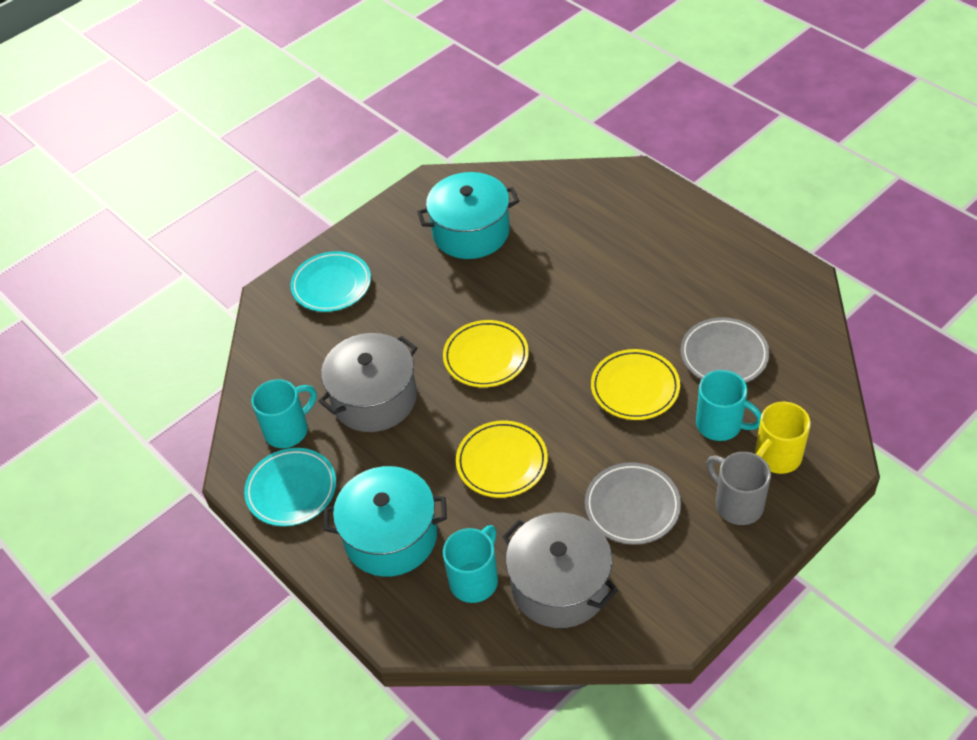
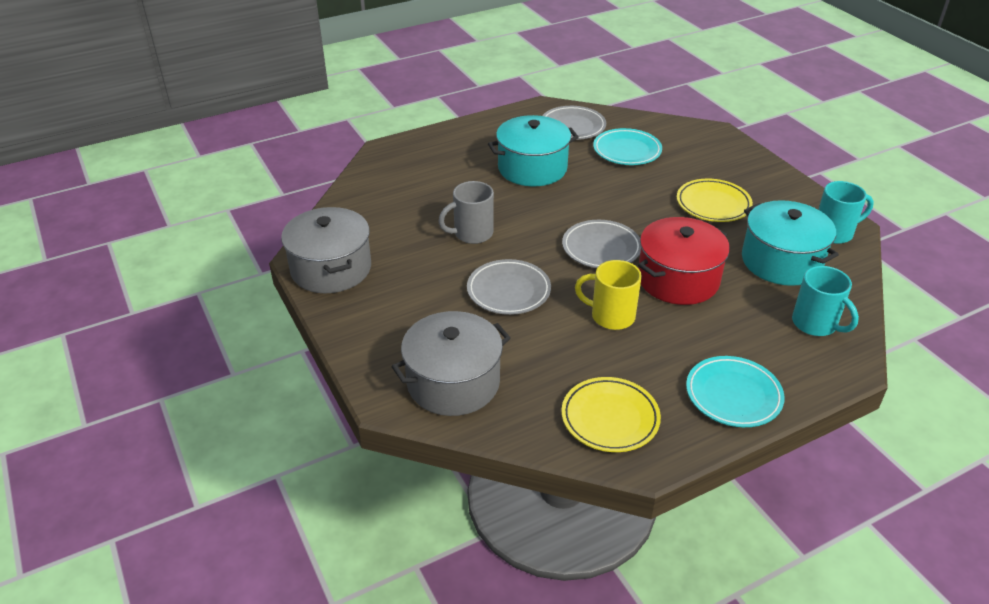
grey plate: [585,462,681,545] [681,317,769,383] = 2 -> [467,259,551,315] [542,106,606,140] [562,220,641,268] = 3
red pot: none = 0 -> [638,217,730,305] = 1
turquoise mug: [252,379,316,448] [443,525,498,603] [696,370,762,441] = 3 -> [792,266,859,336] [818,181,874,244] = 2
yellow plate: [443,320,529,387] [456,421,548,498] [591,349,680,420] = 3 -> [562,377,661,452] [677,178,753,222] = 2

